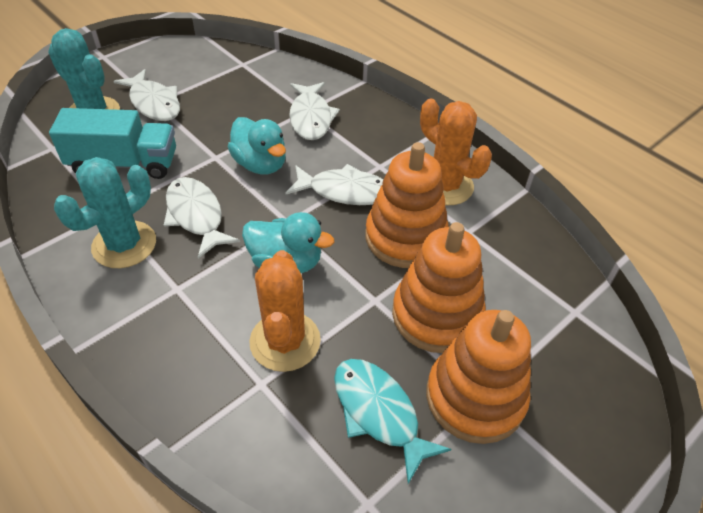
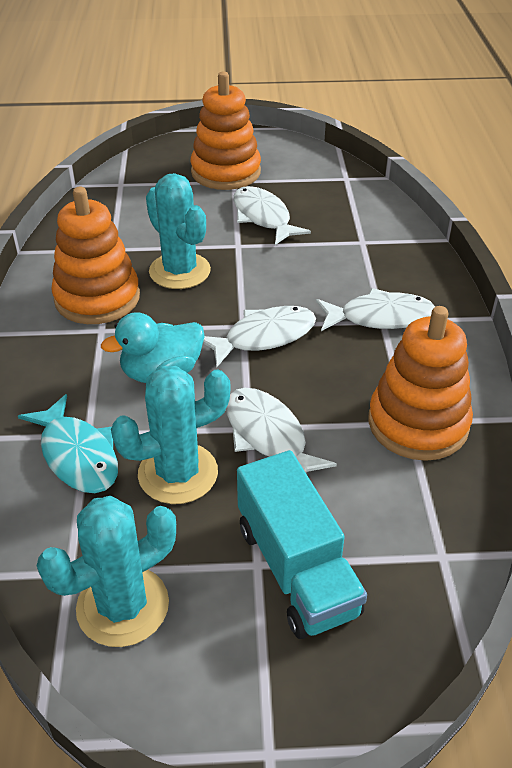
orange cactus: [249,250,321,372] [420,99,492,205] = 2 -> none = 0
turquoise cactus: [48,28,120,110] [54,157,156,268] = 2 -> [37,496,176,647] [111,366,230,504] [146,173,211,289] = 3
turquoise duck: [228,117,286,175] [242,212,334,273] = 2 -> [101,312,205,383] = 1

